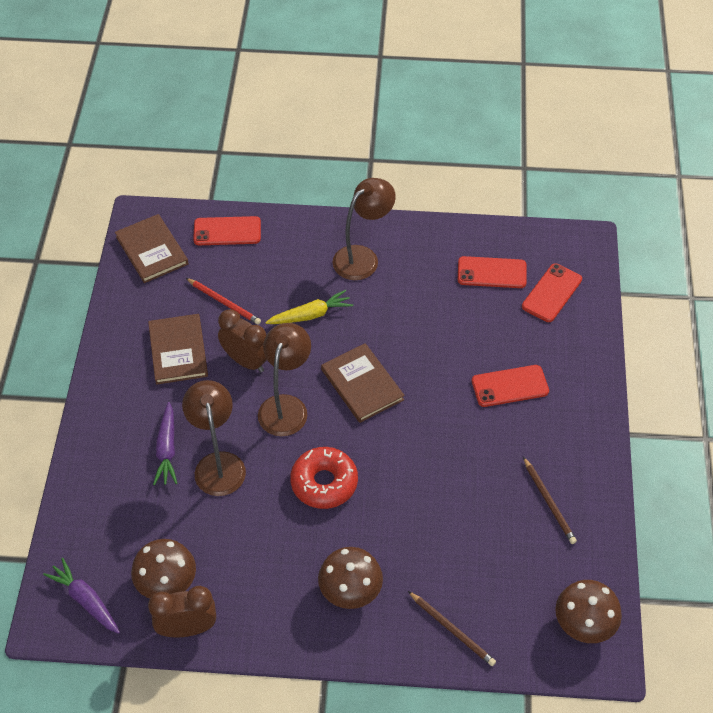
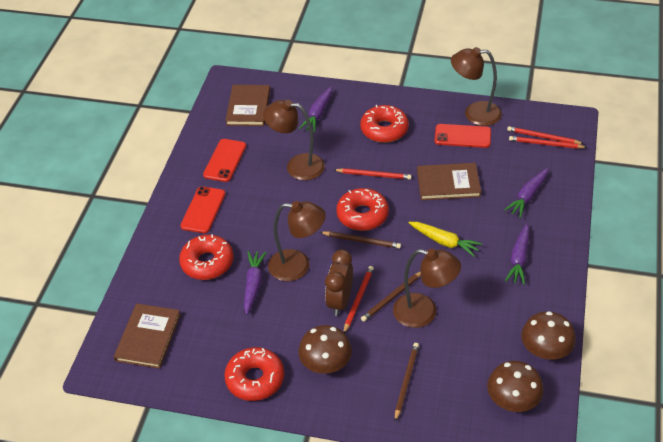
brown clock: [148,586,216,638] [218,309,267,372] = 2 -> [325,250,353,316] = 1
brown lamp: [182,380,246,496] [258,323,311,436] [333,178,396,280] = 3 -> [263,100,325,180] [268,201,326,281] [393,249,461,328] [451,47,502,126] = 4
brown pencil: [408,591,496,666] [523,457,577,544] = 2 -> [320,231,401,249] [361,271,421,322] [395,343,419,421] = 3
purple carrot: [43,558,120,634] [153,402,177,485] = 2 -> [244,251,267,315] [299,86,332,132] [504,168,548,218] [505,223,529,285] = 4
red donut: [290,447,358,509] = 1 -> [179,234,234,280] [224,347,284,401] [336,188,389,231] [360,105,409,143] = 4
red pencil: [186,278,261,325] = 1 -> [334,168,412,179] [343,266,374,333] [507,126,584,144] [509,136,587,149] = 4
red phone: [193,216,261,245] [458,256,527,288] [472,365,549,407] [522,263,582,322] = 4 -> [180,186,225,233] [203,139,246,182] [434,124,491,148] = 3

